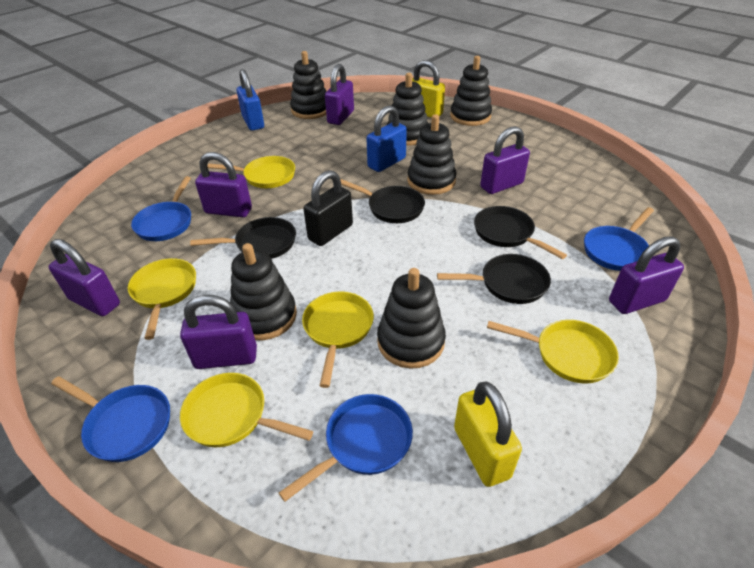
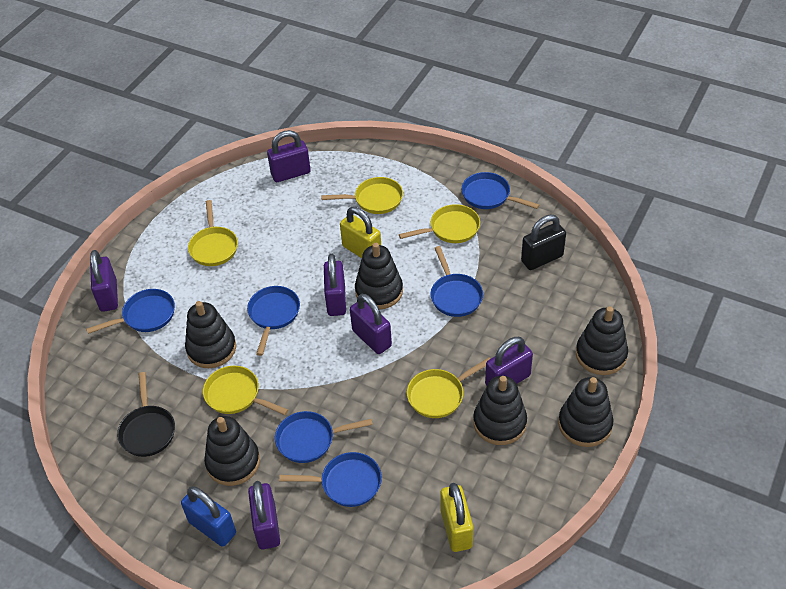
black pan: [190,217,296,259] [340,179,425,223] [437,254,551,304] [474,206,567,259] = 4 -> [117,372,175,457] = 1
blue padlock: [236,69,264,131] [366,105,407,172] = 2 -> [181,486,236,547] = 1
blue pan: [51,376,170,462] [131,176,191,241] [279,394,413,502] [584,207,654,271] = 4 -> [86,289,175,334] [247,286,300,356] [275,411,373,463] [279,452,382,507] [431,246,483,317] [462,172,539,209] = 6

